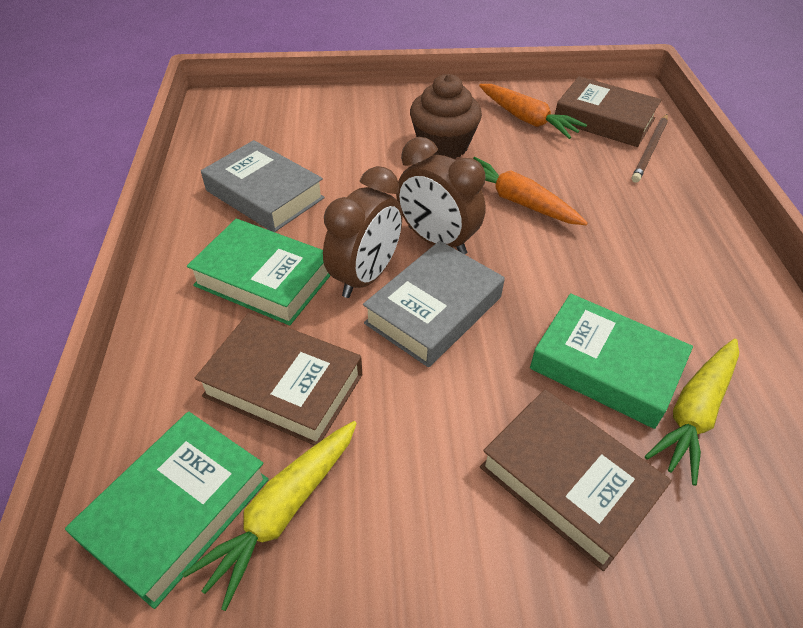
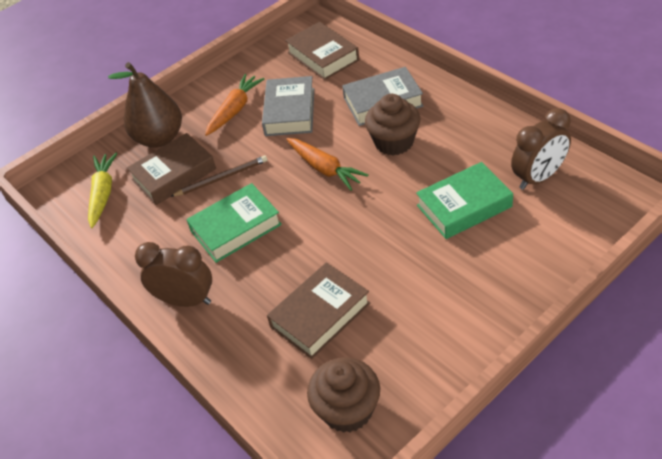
brown cupcake: [410,74,482,159] = 1 -> [307,357,380,433] [365,94,421,155] = 2
brown pear: none = 0 -> [108,62,182,148] = 1
green book: [65,412,269,609] [187,219,331,326] [530,293,693,429] = 3 -> [186,183,282,263] [416,162,513,239] = 2
yellow carrot: [182,421,357,611] [645,339,739,486] = 2 -> [88,153,118,228] = 1

